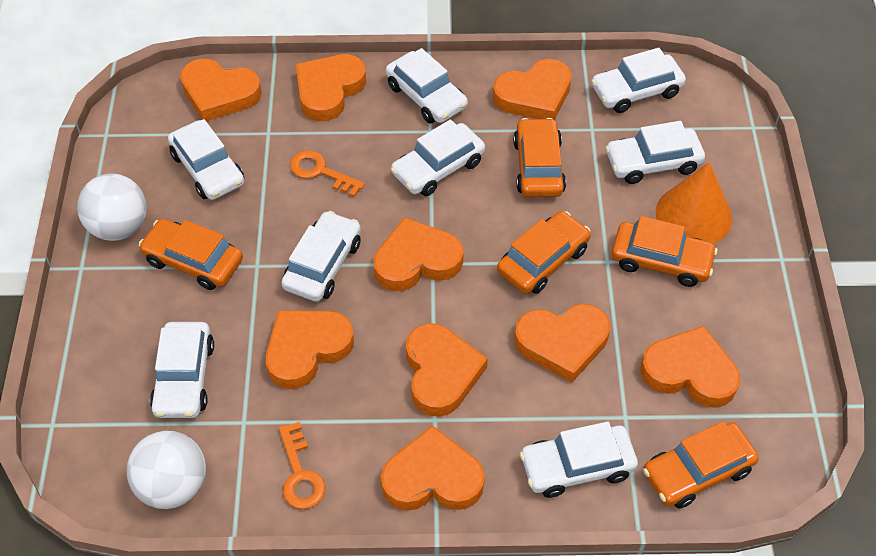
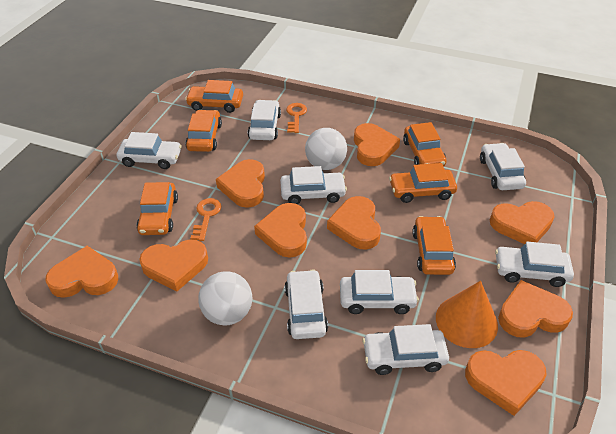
orange car: [139,219,243,290] [497,211,591,294] [513,118,566,197] [612,216,718,287] [643,421,759,508] = 5 -> [136,182,178,235] [185,80,243,113] [185,110,222,152] [389,163,457,203] [403,122,447,167] [412,216,456,275] = 6

